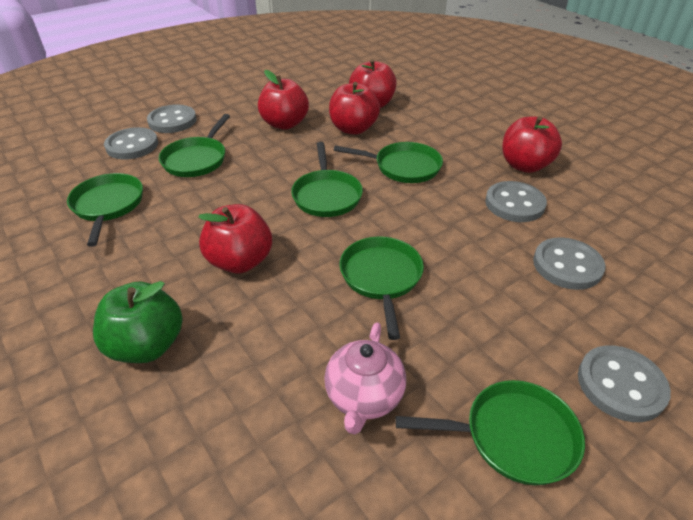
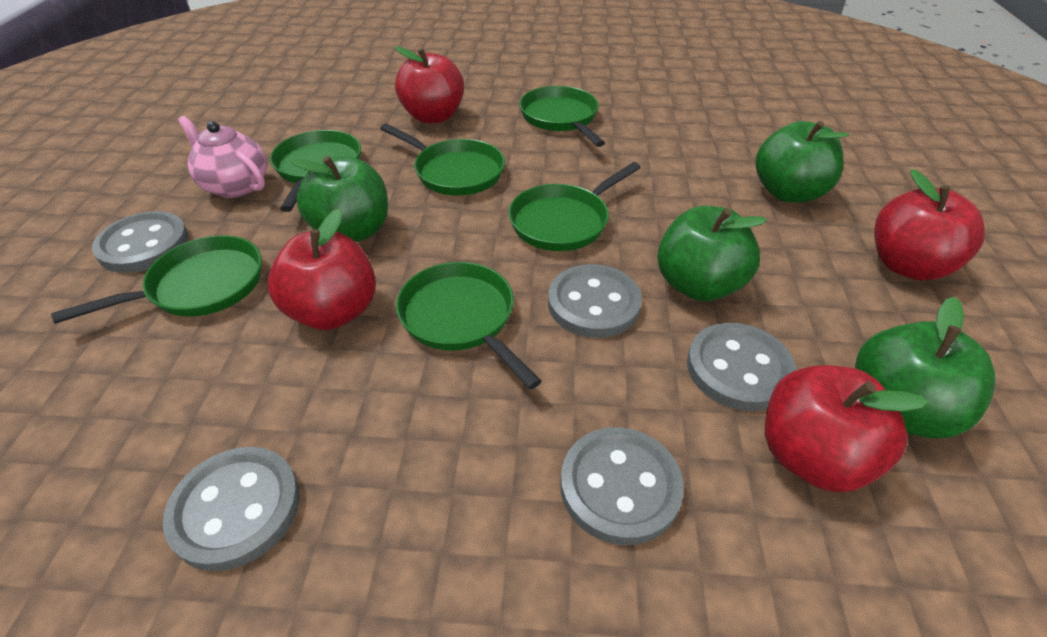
green apple: [93,281,183,363] = 1 -> [291,156,388,242] [657,206,767,301] [755,121,849,203] [855,297,996,438] = 4
red apple: [198,204,272,274] [258,70,309,130] [329,82,380,135] [349,59,397,108] [502,116,562,173] = 5 -> [268,209,376,330] [395,46,464,124] [765,365,928,492] [874,169,985,280] = 4

